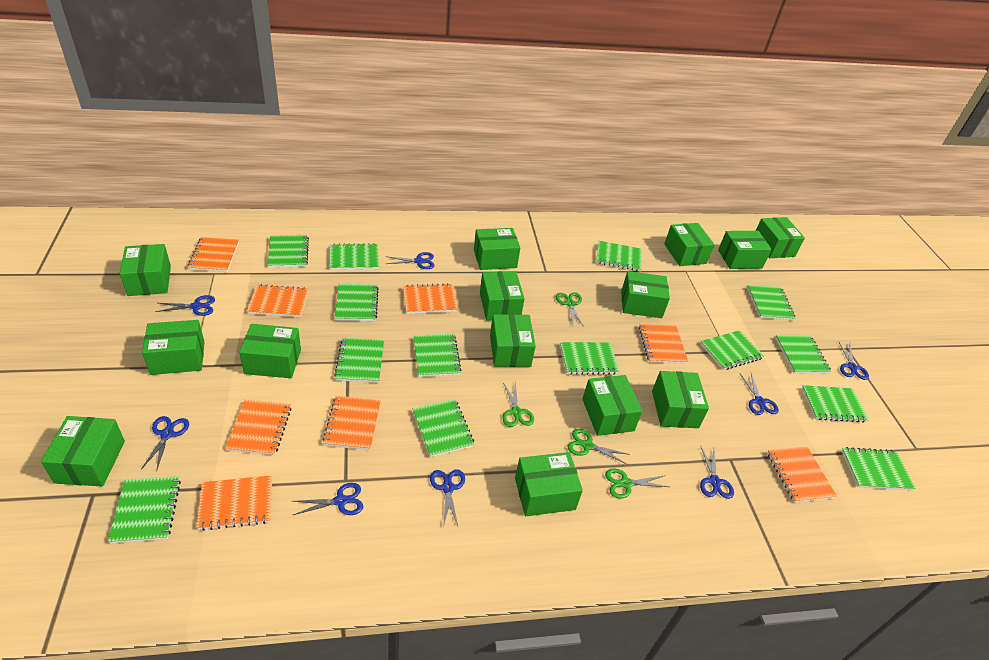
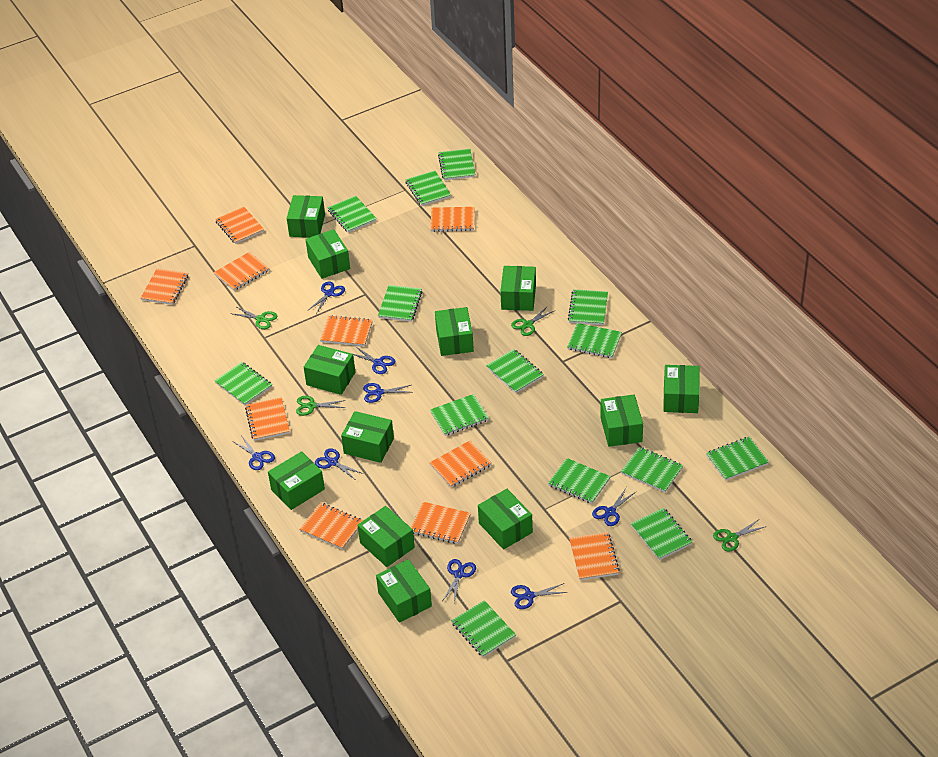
green box: [41,416,125,486] [120,244,171,296] [142,320,205,375] [239,324,301,378] [474,228,520,270] [480,271,525,321] [490,314,536,367] [515,452,583,516] [582,375,643,436] [621,271,670,318] [652,371,709,428] [664,223,715,266] [718,231,772,269] [756,217,805,258] = 14 -> [268,451,325,510] [287,195,325,238] [304,345,355,395] [305,229,350,279] [341,411,394,463] [358,506,415,567] [376,559,432,623] [435,307,474,356] [478,489,533,550] [500,266,536,311] [600,395,643,447] [663,365,699,413] = 12
orange notebook: [188,237,239,272] [197,475,272,531] [226,399,291,455] [247,284,308,317] [322,396,381,450] [403,283,457,314] [639,324,688,364] [767,447,837,503] = 8 -> [141,268,188,305] [214,252,269,291] [215,207,264,244] [245,397,290,441] [300,502,363,550] [320,315,373,346] [411,502,471,544] [430,207,474,232] [430,441,492,487] [569,532,620,580] = 10

